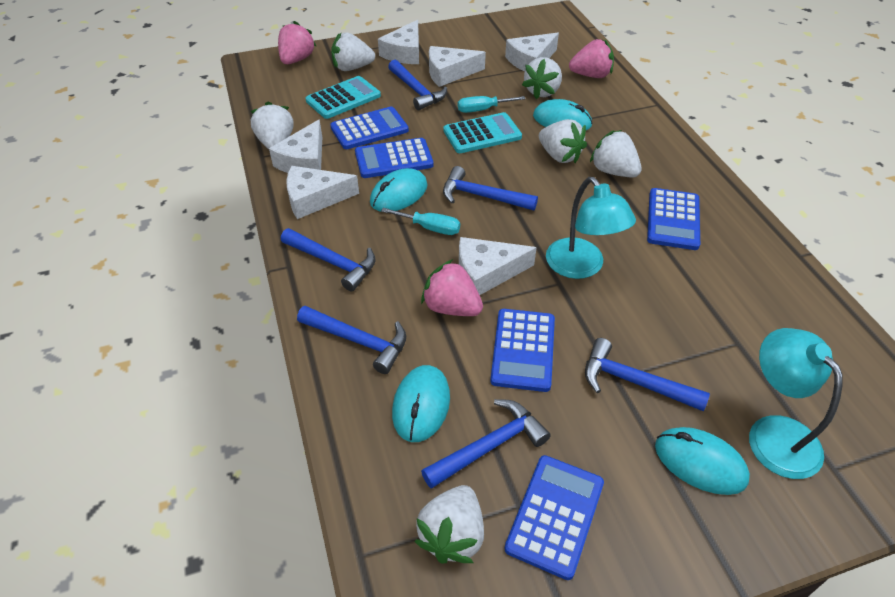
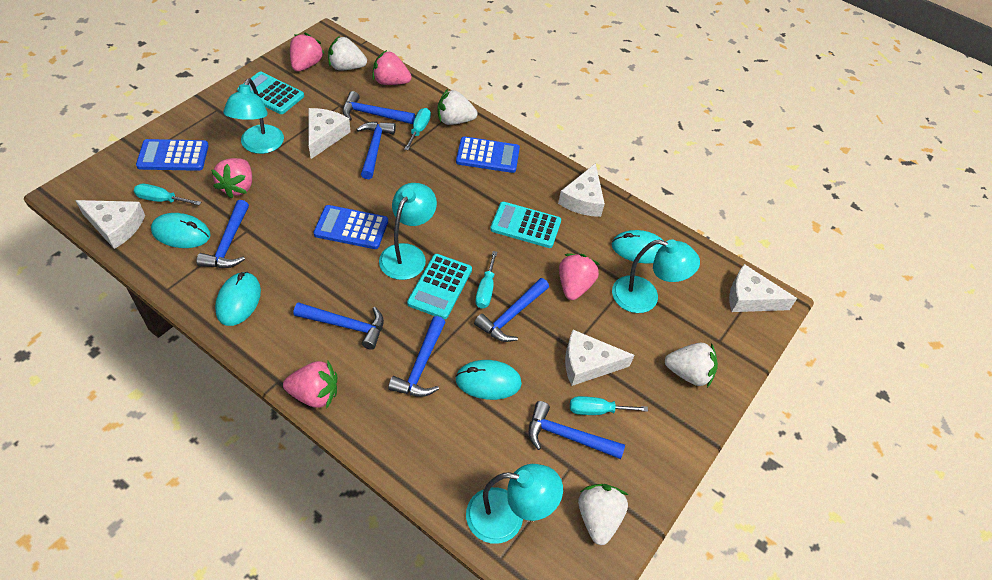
blue calculator: [330,107,409,149] [355,138,434,178] [490,309,555,392] [505,455,604,580] [647,188,700,250] = 5 -> [136,139,209,171] [313,205,388,249] [456,136,520,173] = 3
blue hammer: [281,228,376,292] [297,306,406,374] [388,60,447,110] [421,399,551,489] [443,166,538,211] [585,338,710,411] = 6 -> [196,200,249,268] [294,302,384,350] [343,91,415,124] [356,122,396,179] [388,316,446,397] [474,278,549,342] [528,401,625,459] = 7
pink strawberry: [278,21,316,64] [421,259,483,316] [569,39,614,78] = 3 -> [211,158,252,199] [283,361,337,409] [290,33,324,72] [372,50,412,85] [559,253,600,300] = 5
turquoise calculator: [306,76,381,119] [443,112,522,153] = 2 -> [237,72,304,114] [407,254,472,319] [490,202,561,248] = 3
turquoise lamp: [546,177,636,279] [749,328,843,479] = 2 -> [223,78,284,154] [379,183,437,280] [466,464,563,544] [612,239,700,313] = 4
turquoise screwdriver: [381,208,460,235] [458,96,525,113] = 2 -> [134,184,201,205] [404,108,431,150] [475,251,497,309] [570,396,648,415] = 4
white cheese: [269,119,322,173] [286,166,359,219] [378,20,419,64] [429,46,486,87] [459,237,537,295] [505,33,559,72] = 6 -> [75,200,145,249] [308,108,351,159] [558,163,605,217] [565,330,635,386] [729,264,797,312] = 5
white strawberry: [250,101,293,149] [331,32,375,71] [414,485,484,563] [522,57,562,99] [539,119,587,163] [590,130,642,178] = 6 -> [328,36,367,70] [437,89,477,125] [578,484,628,545] [665,343,718,388] = 4

